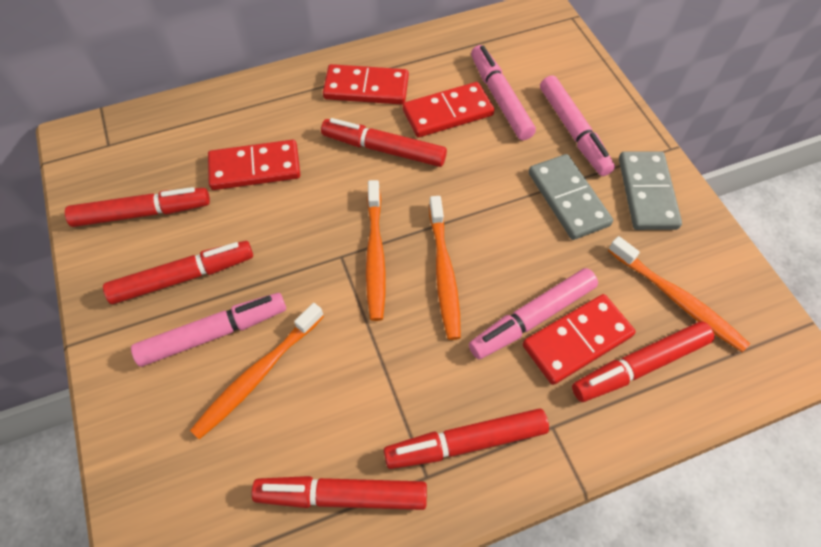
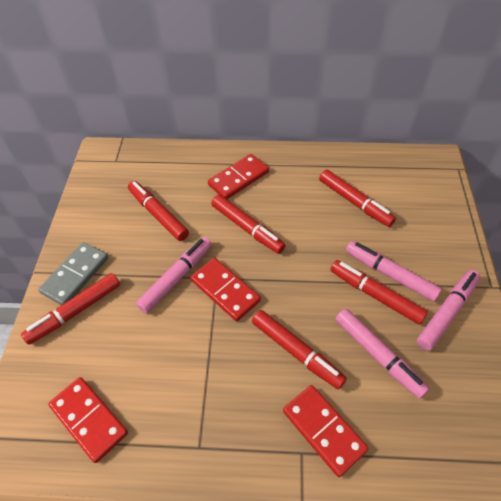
grey domino: [529,154,613,240] [619,151,682,230] = 2 -> [38,242,108,305] = 1
orange toothbrush: [190,303,324,439] [366,180,386,321] [429,196,461,340] [608,236,750,352] = 4 -> none = 0

